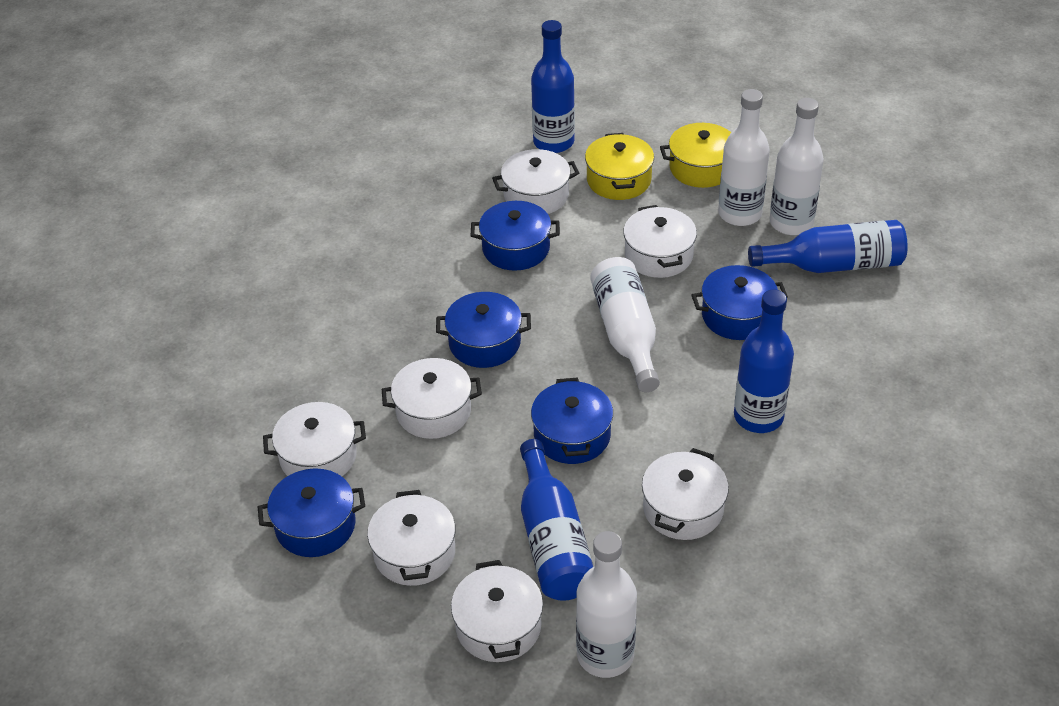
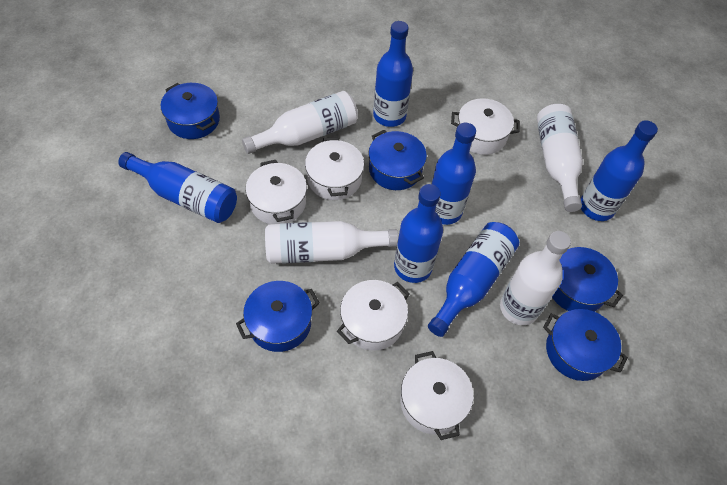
blue bottle: [520,439,593,601] [531,20,575,153] [734,289,794,433] [748,220,908,273] = 4 -> [118,152,237,223] [373,21,413,127] [394,184,443,283] [428,222,519,337] [431,123,476,225] [581,120,658,221] = 6
white pot: [263,402,366,476] [367,490,455,586] [382,358,482,439] [451,560,543,662] [492,149,579,214] [623,205,697,278] [642,448,729,540] = 7 -> [245,160,307,224] [305,137,364,200] [337,280,410,350] [400,351,474,440] [451,98,519,155] = 5
yellow pot: [585,133,654,200] [660,123,731,188] = 2 -> none = 0

